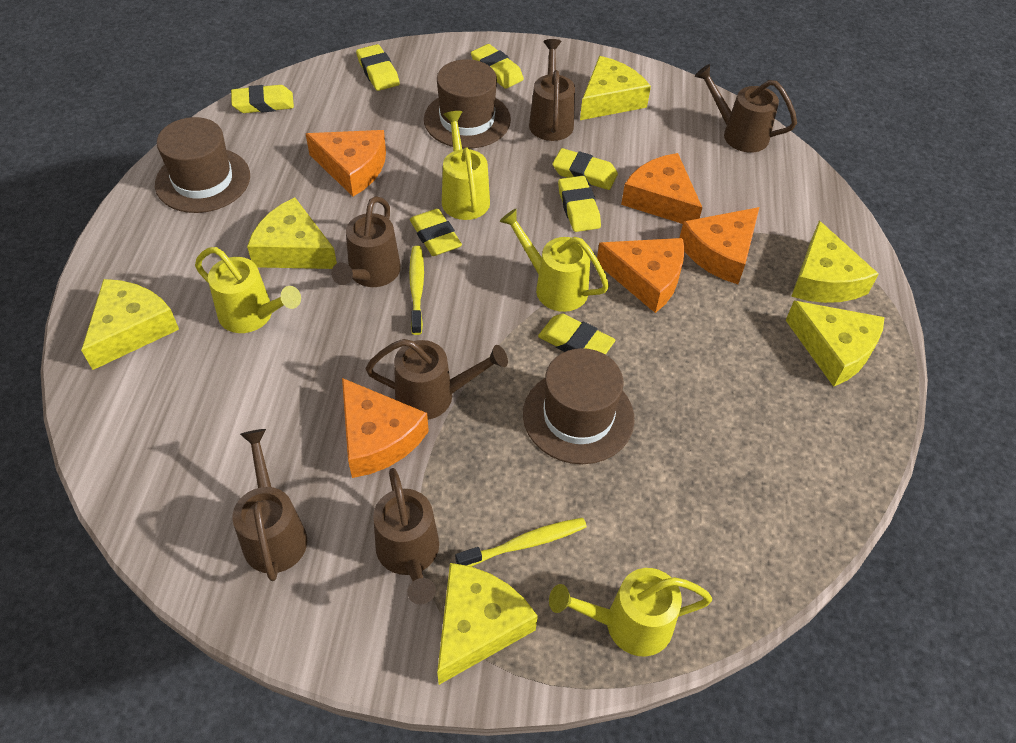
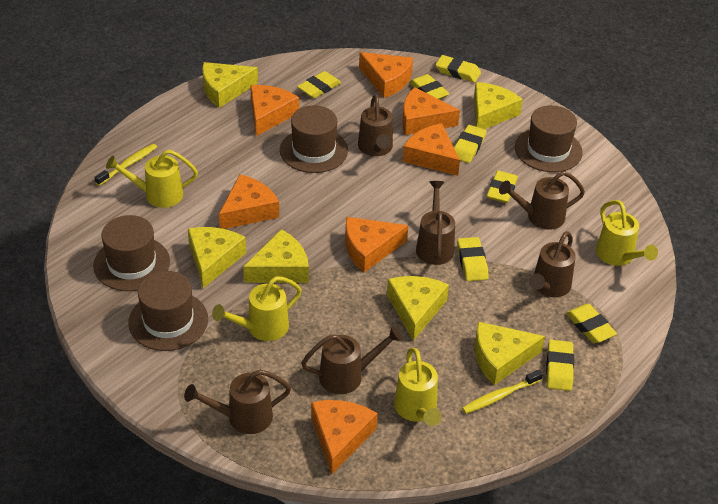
brown hat: [155,117,250,213] [424,59,511,148] [523,348,634,464] = 3 -> [93,215,170,291] [128,271,208,351] [280,105,348,173] [515,105,583,172] = 4
orange cheese: [306,130,386,196] [342,378,429,478] [597,238,685,313] [621,153,702,224] [680,207,760,284] = 5 -> [219,174,279,229] [250,85,299,136] [311,400,378,475] [345,217,408,272] [359,52,413,98] [402,87,460,135] [402,123,460,176] = 7
yellow eraser: [231,85,294,113] [356,44,400,91] [410,209,462,256] [471,44,524,89] [538,314,615,355] [552,148,618,190] [558,176,601,232] = 7 -> [297,71,341,98] [409,74,449,99] [436,55,481,82] [454,125,486,163] [457,237,489,281] [487,171,518,203] [546,340,574,391] [566,304,617,343] = 8

